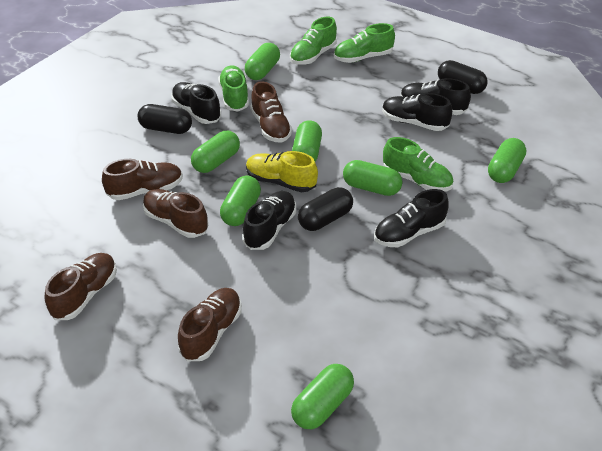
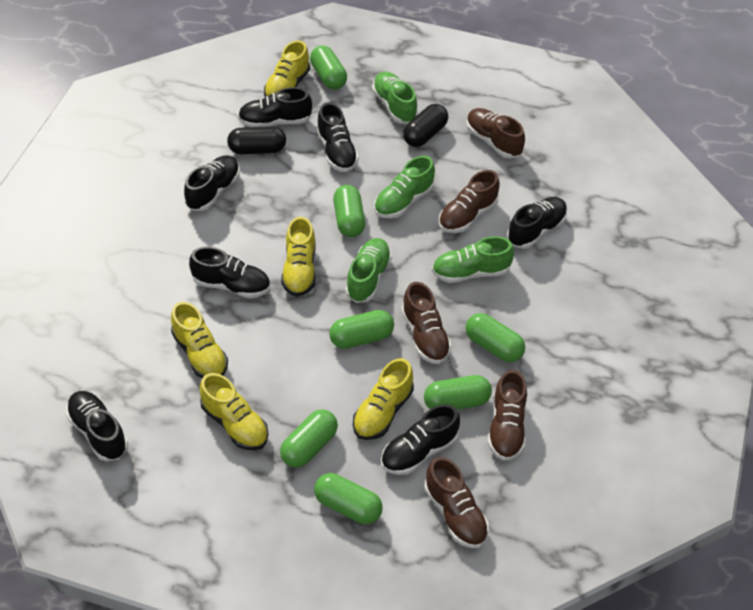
black capsule: [138,104,192,134] [298,187,353,231] [438,60,487,94] = 3 -> [227,126,286,154] [403,104,448,147] = 2
black shoe: [171,82,221,124] [242,191,296,250] [374,189,449,247] [382,93,452,131] [401,78,471,115] = 5 -> [66,391,128,461] [184,155,240,211] [189,247,270,298] [238,87,312,127] [316,102,359,172] [381,404,460,475] [507,197,567,249] = 7
yellow shoe: [246,151,318,192] = 1 -> [171,302,228,378] [199,373,269,450] [264,40,310,97] [281,217,316,297] [353,358,414,440] = 5

